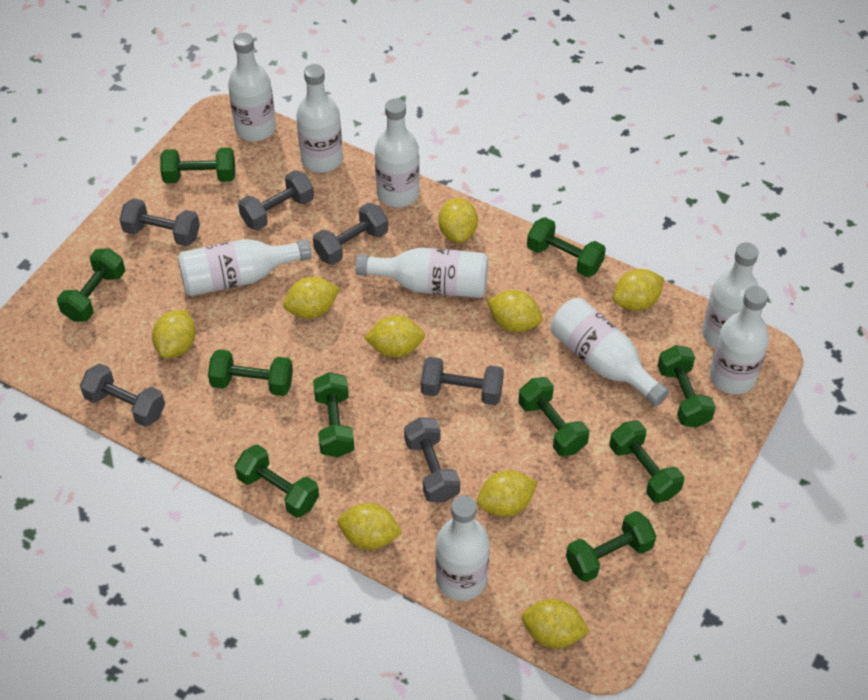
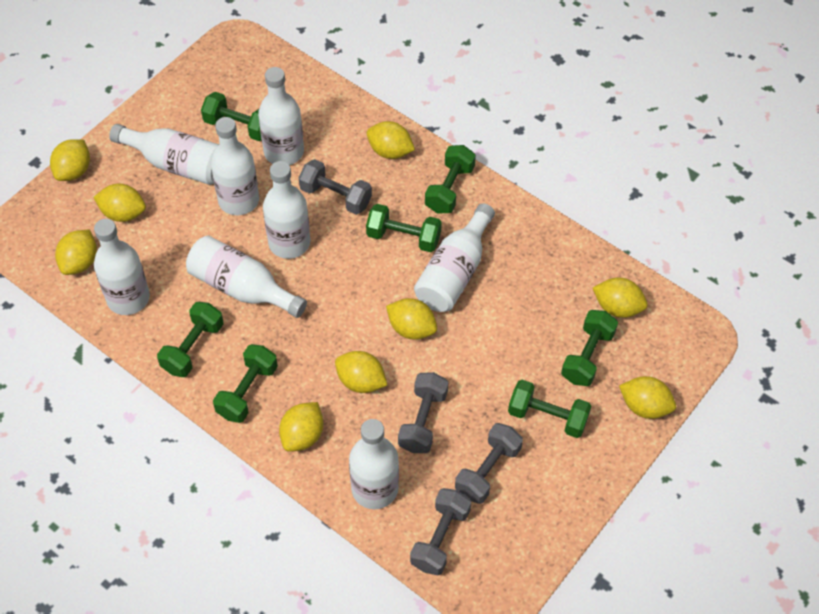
green dumbbell: [57,248,125,322] [160,148,235,184] [208,349,293,396] [235,444,319,518] [313,372,355,457] [518,377,589,457] [527,217,606,277] [566,511,656,582] [609,420,684,503] [658,345,716,428] = 10 -> [157,302,224,377] [201,92,262,141] [213,344,278,423] [366,204,442,252] [425,145,476,213] [508,380,591,438] [561,310,618,386] = 7
grey dumbbell: [80,363,165,427] [119,198,200,246] [238,170,314,230] [313,203,388,265] [404,417,460,502] [421,357,504,405] = 6 -> [299,159,372,215] [398,372,449,453] [410,488,471,575] [455,423,523,504] = 4
white bottle: [178,239,312,296] [228,33,276,141] [296,64,343,173] [355,247,488,298] [375,99,419,207] [435,495,490,601] [551,298,669,406] [702,242,759,348] [710,286,769,394] = 9 -> [94,219,150,315] [109,124,219,185] [186,235,307,318] [211,117,259,215] [258,67,304,165] [263,161,311,259] [349,419,399,509] [414,203,495,312] = 8

